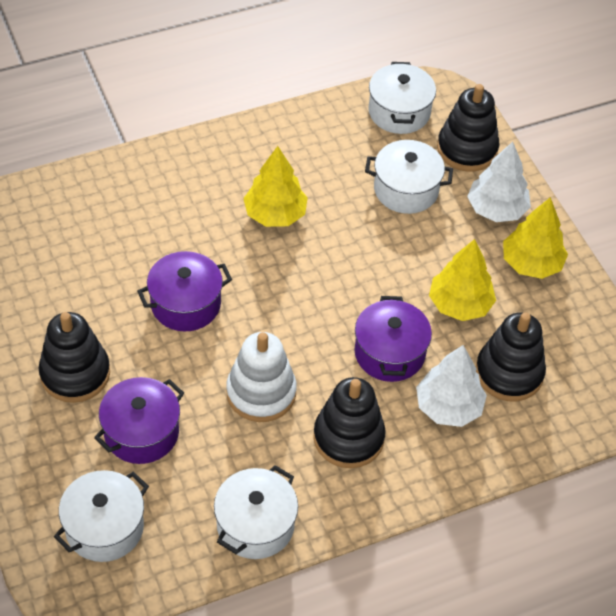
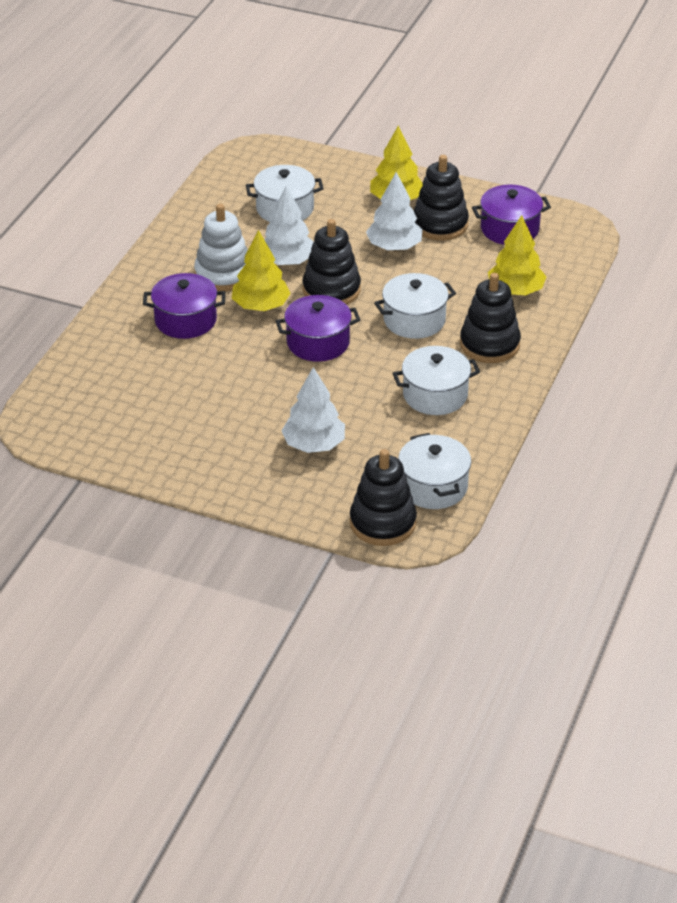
white tree: [416,345,487,427] [467,142,531,222] = 2 -> [264,186,313,265] [281,367,345,453] [366,172,423,251] = 3

